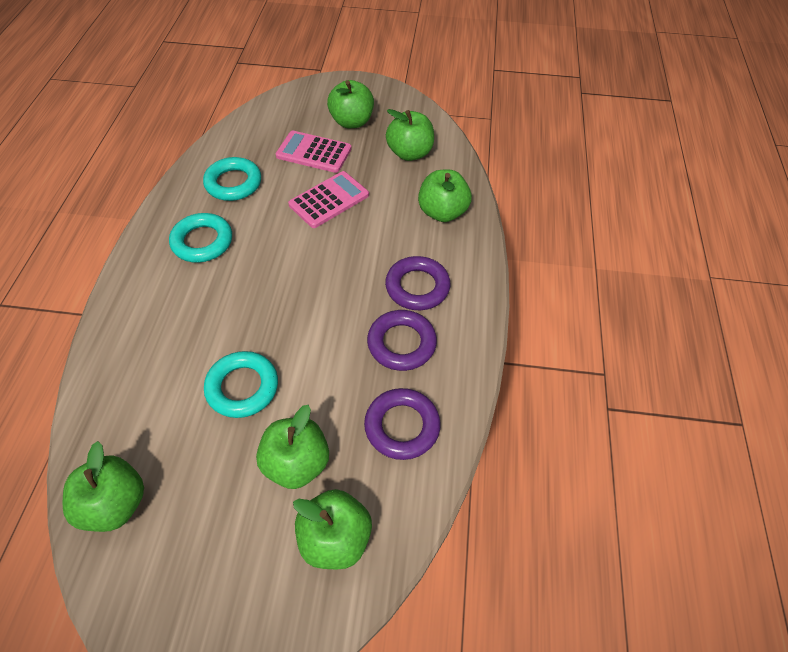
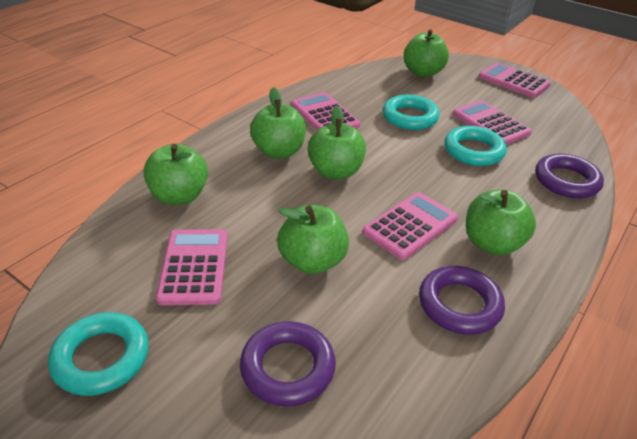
pink calculator: [275,131,352,173] [288,171,369,228] = 2 -> [156,229,228,305] [291,92,360,130] [363,192,458,260] [453,100,532,145] [479,62,551,98] = 5

